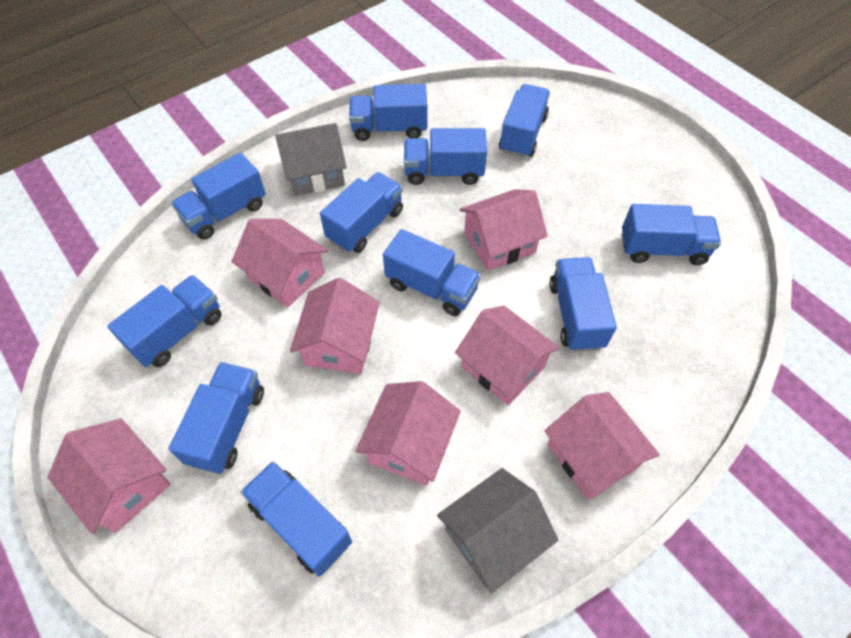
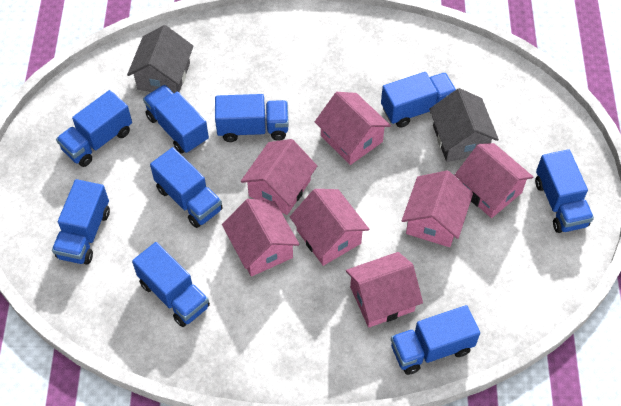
blue truck: [107,275,222,367] [168,362,264,474] [171,153,266,240] [241,461,352,577] [320,172,403,253] [349,84,427,141] [383,229,481,316] [404,128,487,185] [499,84,550,158] [549,257,617,352] [622,204,721,265] = 11 -> [52,179,110,265] [56,90,132,167] [132,242,210,327] [143,85,209,153] [150,147,223,228] [215,94,289,142] [381,72,456,128] [391,305,480,375] [535,149,594,233] = 9

